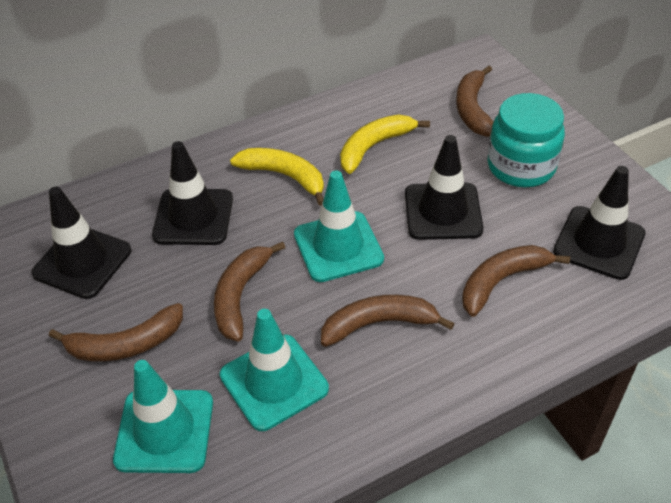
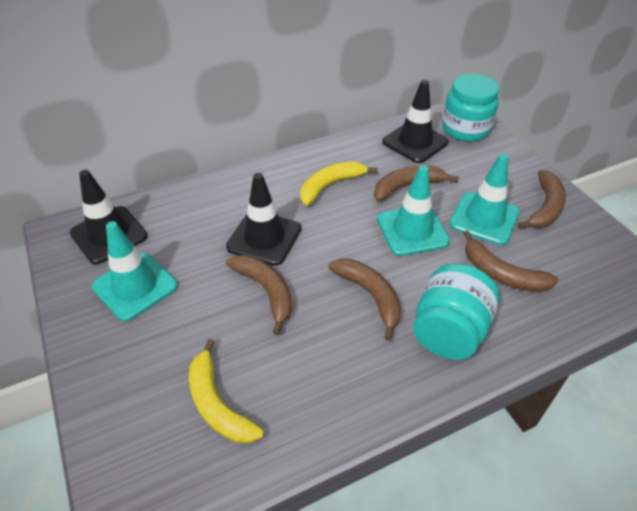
black traffic cone: [31,187,131,299] [152,141,233,245] [405,135,483,240] [553,166,646,280] = 4 -> [70,170,148,264] [226,173,301,266] [382,80,449,163] = 3
turquoise jar: [488,93,565,187] = 1 -> [413,263,499,360] [442,74,499,142] = 2

